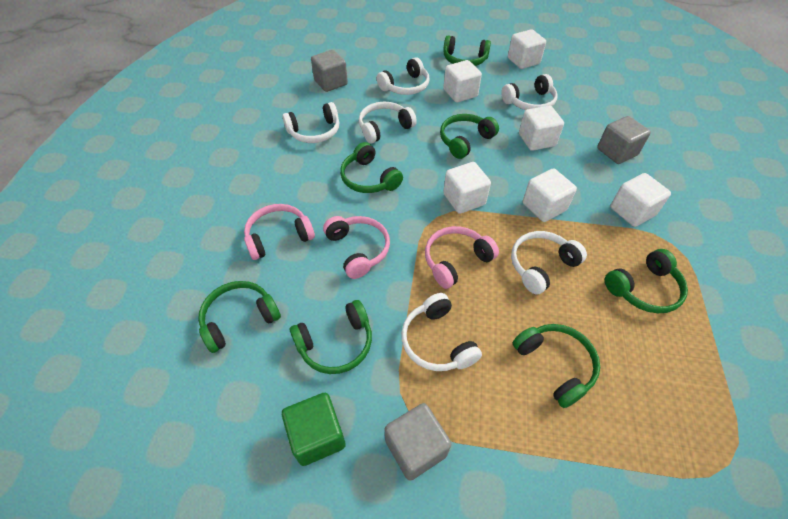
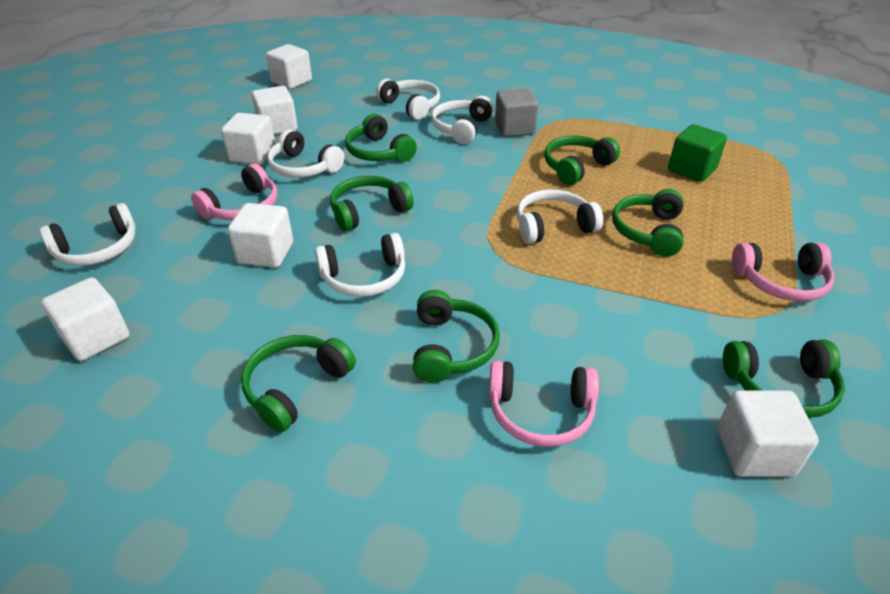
grey cube: [311,50,348,92] [385,403,451,481] [597,116,651,164] = 3 -> [495,88,538,137] = 1

